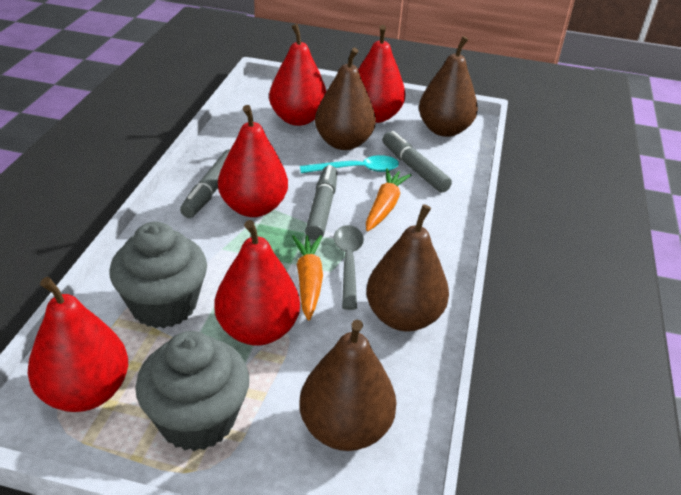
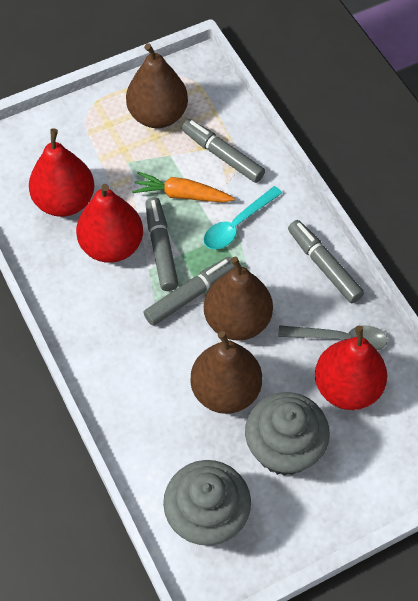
brown pear: [299,320,396,451] [315,47,376,150] [366,204,449,331] [419,36,478,137] = 4 -> [126,43,188,128] [190,331,262,414] [204,257,273,341] = 3
grey marker: [180,149,230,218] [305,165,337,240] [382,131,452,193] = 3 -> [143,257,235,326] [145,197,178,291] [182,119,265,183] [288,220,364,303] = 4
orange carrot: [292,235,323,320] [366,168,412,231] = 2 -> [132,172,235,202] = 1
red pear: [28,277,128,412] [214,220,300,346] [218,105,288,217] [269,24,326,126] [358,25,406,123] = 5 -> [29,128,94,217] [76,184,143,263] [315,326,387,410] = 3

